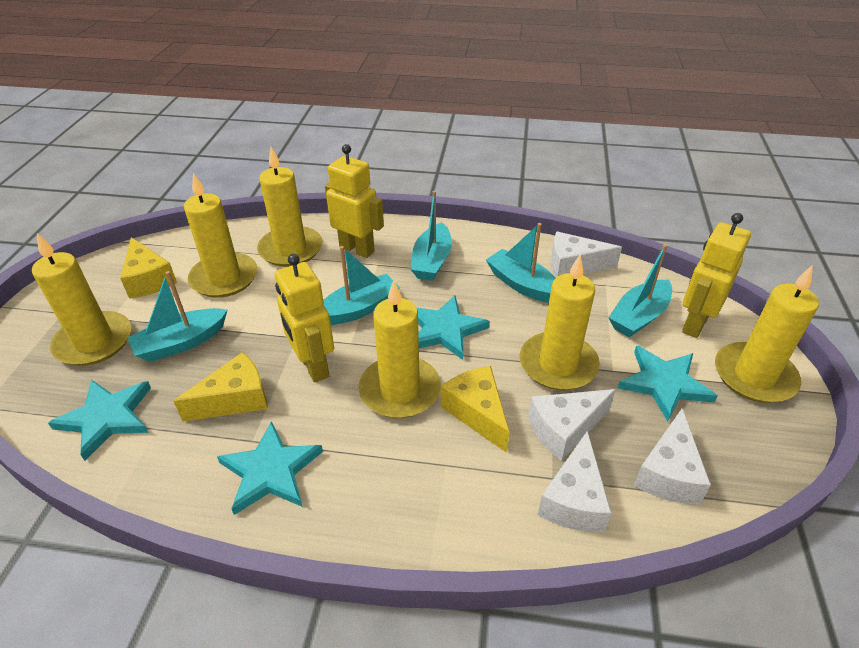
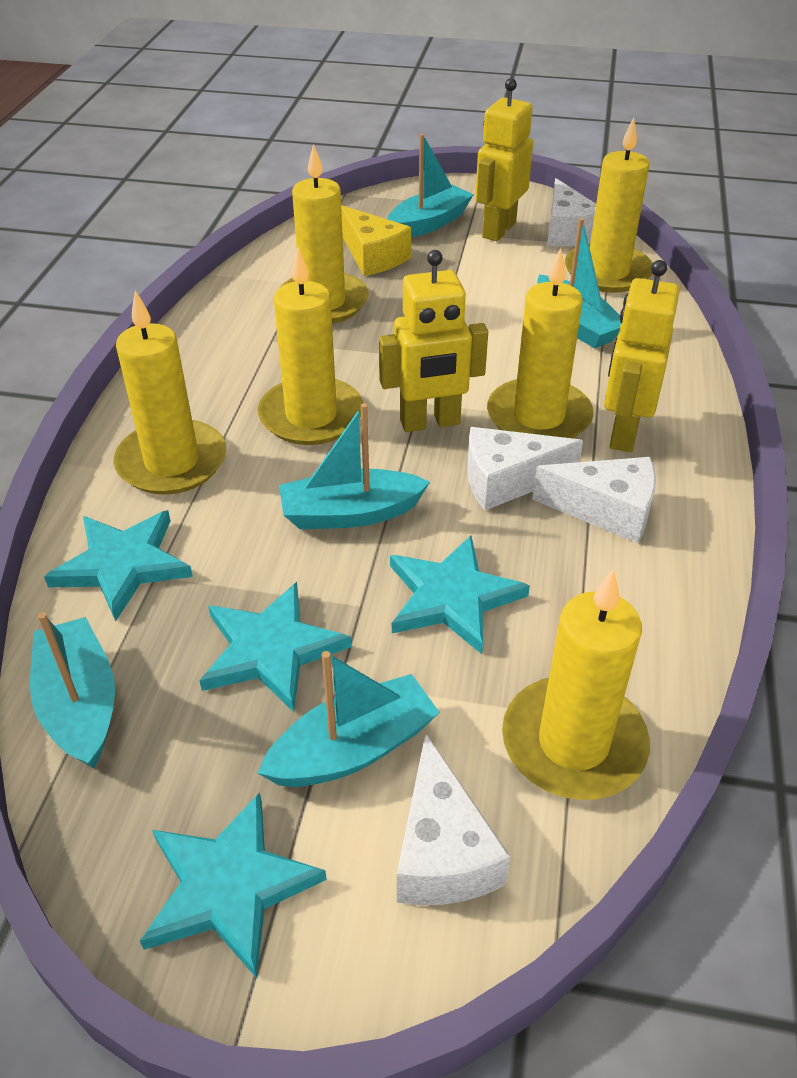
yellow cheese: [120,237,177,299] [174,352,268,422] [441,366,510,453] = 3 -> [341,205,411,276] = 1

